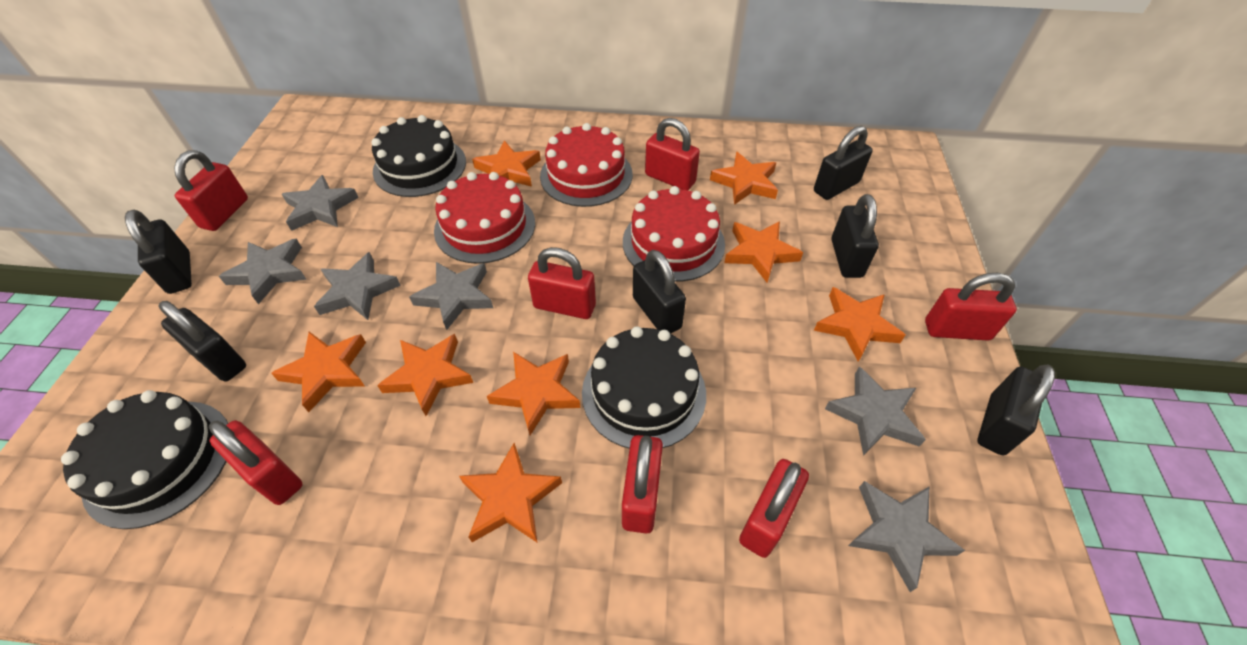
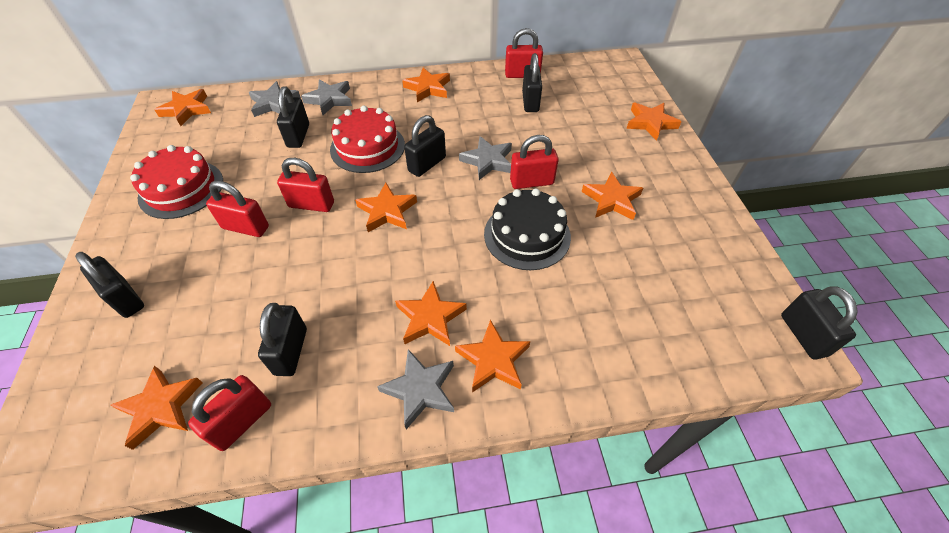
black cake: [61,390,228,529] [371,115,466,197] [582,326,706,449] = 3 -> [484,189,571,270] = 1
grey star: [219,239,307,304] [282,175,359,231] [314,252,401,320] [409,262,493,330] [825,366,926,456] [848,481,965,592] = 6 -> [249,81,301,117] [301,80,352,115] [377,349,454,429] [459,136,512,180] = 4
red cake: [434,172,535,264] [540,123,633,207] [623,186,725,282] = 3 -> [130,145,223,219] [330,106,405,173] = 2
red padlock: [174,150,248,231] [208,420,303,505] [528,247,596,319] [622,435,663,533] [645,118,700,190] [739,459,809,558] [925,273,1017,341] = 7 -> [188,375,271,451] [206,181,269,237] [277,158,334,212] [505,28,543,78] [510,135,559,189] = 5

